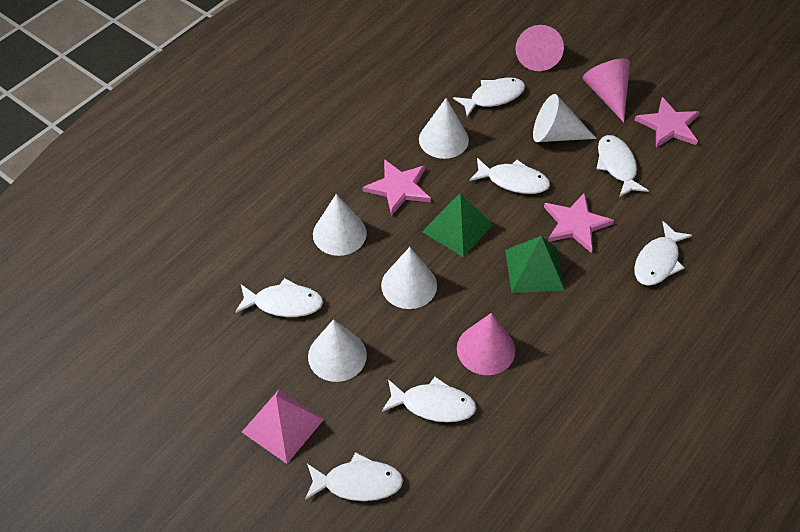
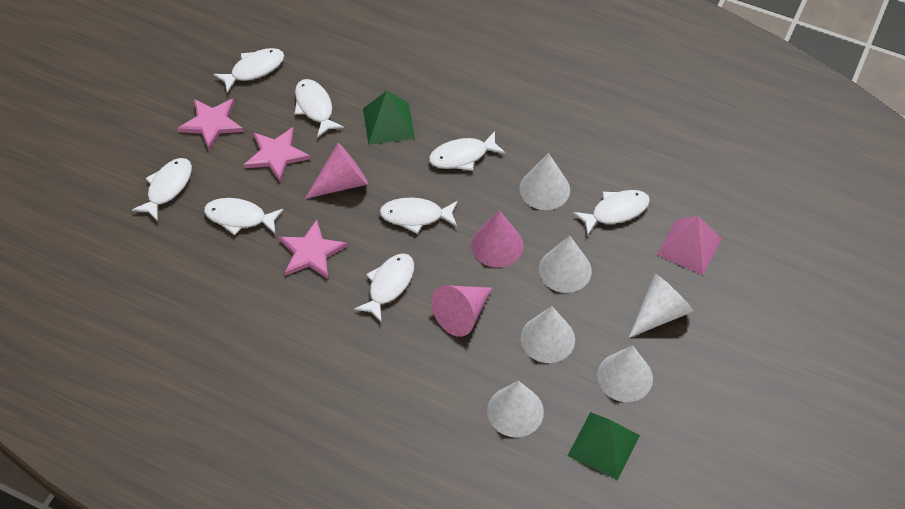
white cone: [308,319,367,382] [313,194,367,256] [381,247,437,309] [419,98,469,159] [533,94,597,142] = 5 -> [487,381,544,437] [519,153,570,210] [521,306,575,363] [539,236,592,293] [597,345,653,402] [629,273,694,338] = 6
white fish: [235,278,323,317] [305,452,404,501] [382,377,476,422] [453,78,525,117] [469,158,550,194] [596,135,649,197] [634,221,692,286] = 7 -> [132,158,192,222] [204,198,284,235] [213,48,284,93] [295,79,344,138] [354,253,414,323] [379,197,458,234] [429,131,505,171] [573,190,650,236] = 8

